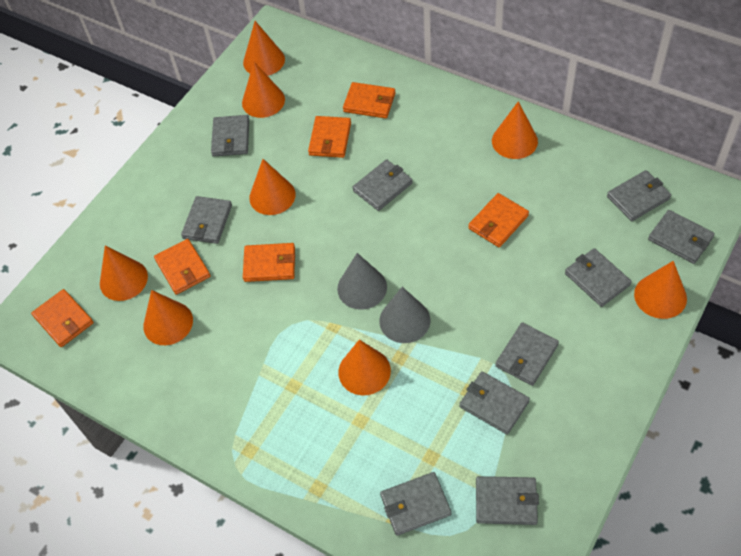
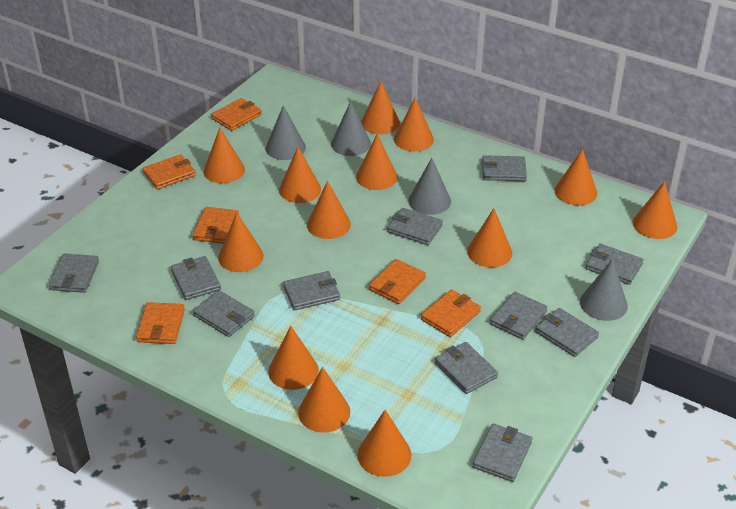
grey cone: [337,253,387,310] [379,287,430,343] = 2 -> [266,105,306,160] [331,101,371,156] [408,158,451,215] [580,259,628,321] = 4
grey wallet: [181,196,232,244] [211,115,249,156] [352,159,413,211] [380,472,451,536] [459,371,530,435] [476,476,539,525] [495,322,559,386] [565,248,632,307] [607,170,671,221] [648,210,715,264] = 10 -> [49,253,99,293] [171,256,221,300] [193,290,255,337] [283,271,340,311] [387,208,443,245] [435,342,498,394] [472,423,532,482] [482,155,527,181] [490,292,548,340] [535,308,599,357] [586,244,644,285] = 11
orange cone: [100,245,148,301] [143,290,193,345] [242,62,285,118] [243,21,285,76] [249,159,296,215] [338,340,391,396] [492,101,538,159] [634,261,687,319] = 8 -> [203,128,245,183] [218,213,264,272] [268,326,319,390] [279,147,321,203] [298,367,350,433] [307,181,351,239] [356,134,398,190] [357,410,412,477] [361,81,400,134] [394,97,434,152] [467,208,512,267] [555,149,597,205] [633,181,677,239] = 13

